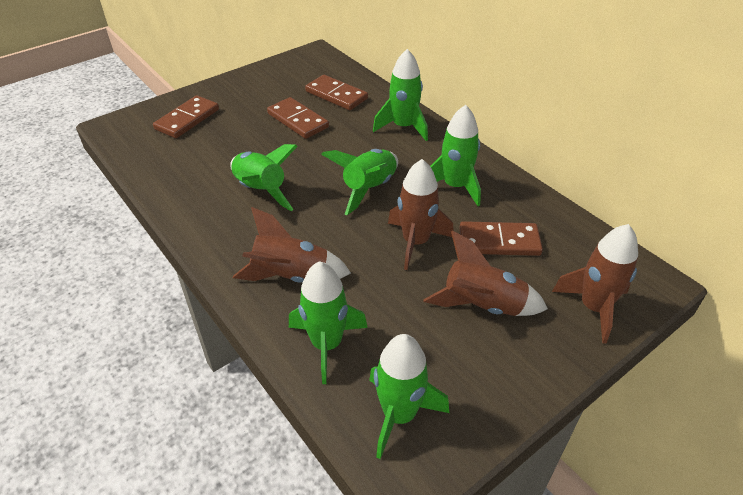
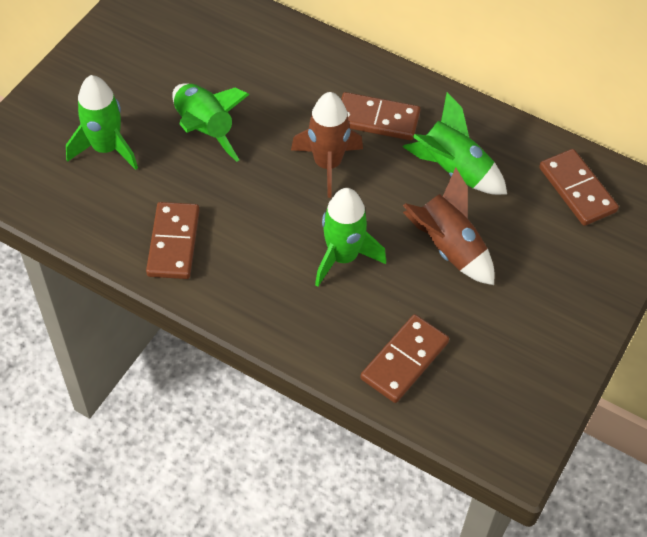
brown rocket: [233,207,351,283] [388,159,453,270] [423,231,548,316] [552,224,638,344] = 4 -> [291,92,363,198] [403,168,494,285] = 2
green rocket: [230,144,298,211] [289,261,368,384] [321,149,398,215] [369,334,449,459] [373,49,428,141] [430,105,481,206] = 6 -> [66,75,138,170] [172,84,250,162] [315,188,386,287] [403,92,507,195] = 4

